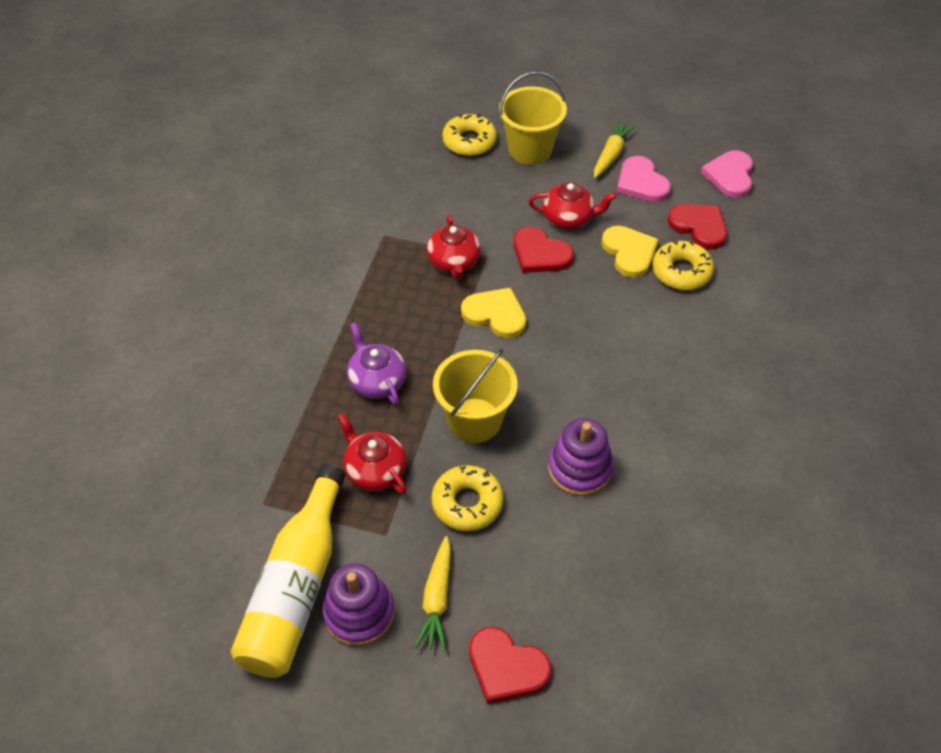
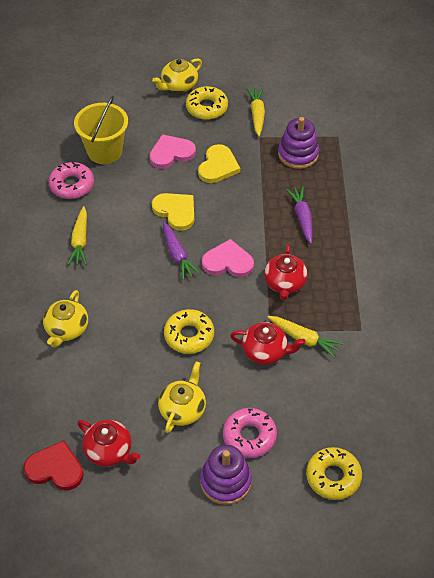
pink donut: none = 0 -> [48,162,94,199] [223,408,277,458] = 2
purple carrot: none = 0 -> [163,222,201,280] [286,186,313,244] = 2
purple teapot: [347,322,406,404] = 1 -> none = 0
red heart: [469,627,551,704] [514,227,574,273] [668,204,727,250] = 3 -> [23,440,84,490] = 1
yellow bottle: [230,464,345,678] = 1 -> none = 0
yellow bucket: [433,349,518,443] [499,71,567,165] = 2 -> [74,95,128,164] = 1
yellow carrot: [415,536,451,651] [594,120,636,178] = 2 -> [67,206,87,265] [247,87,265,137] [267,316,343,358] = 3
yellow teapot: none = 0 -> [43,290,88,348] [152,59,202,92] [158,361,206,433] = 3

